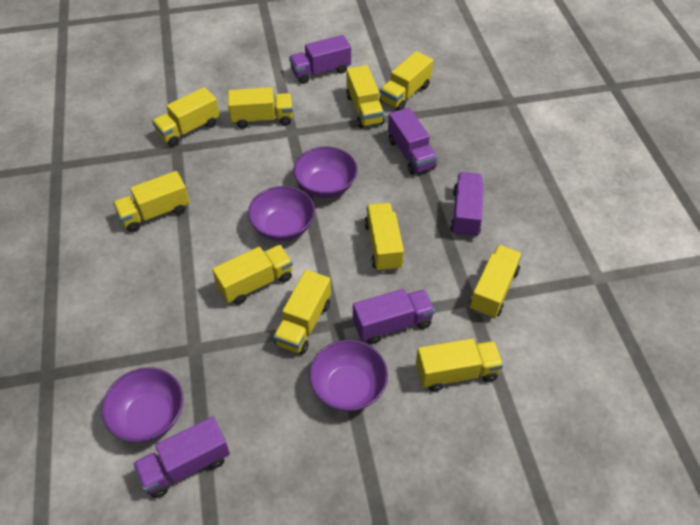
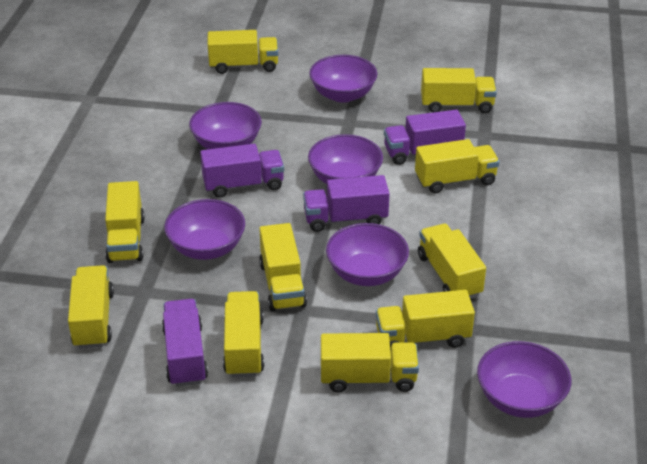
purple bowl: [101,367,183,442] [248,186,315,242] [293,147,357,198] [309,340,388,412] = 4 -> [164,199,245,260] [189,102,262,149] [308,134,383,184] [309,55,377,103] [326,223,409,286] [477,341,571,418] = 6
purple truck: [133,417,230,498] [289,35,351,84] [353,289,435,344] [388,107,437,175] [450,172,484,238] = 5 -> [162,299,208,387] [200,144,284,198] [303,175,390,232] [384,110,466,165] = 4

